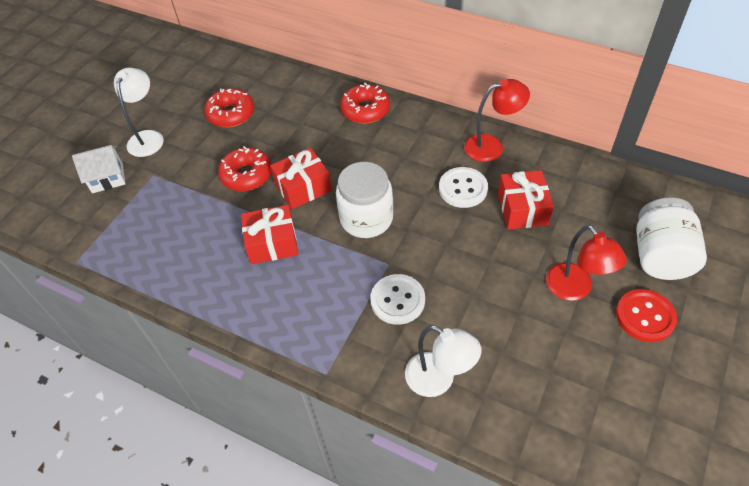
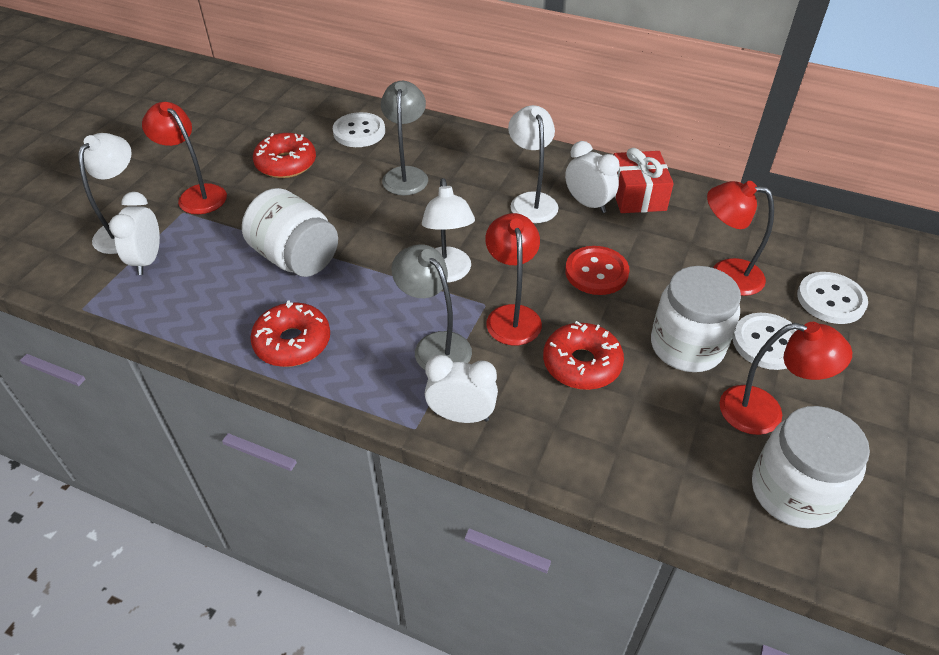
grey lamp: none = 0 -> [381,81,428,195] [392,244,472,371] = 2
red gift: [241,205,298,264] [270,148,332,209] [498,170,554,230] = 3 -> [614,148,674,213] = 1
red lamp: [464,79,530,162] [546,225,627,301] = 2 -> [142,102,227,214] [485,213,542,345] [707,181,774,296] [719,322,852,435] = 4
white button: [370,274,425,325] [439,167,488,208] = 2 -> [333,112,385,147] [732,313,797,370] [797,272,868,324] = 3
white clock: none = 0 -> [109,192,160,275] [425,355,498,423] [565,141,620,213] = 3
white house: [72,145,126,193] = 1 -> none = 0
white jar: [336,162,393,238] [636,197,707,280] = 2 -> [242,188,338,277] [651,266,741,372] [752,406,870,528] = 3
white lamp: [114,67,164,157] [405,325,481,397] = 2 -> [78,133,132,254] [422,178,475,283] [508,105,558,223] = 3

